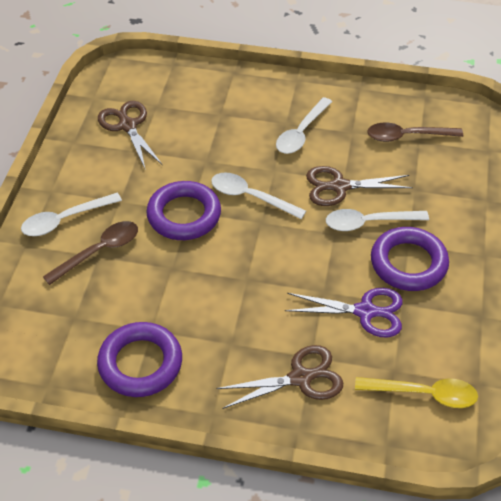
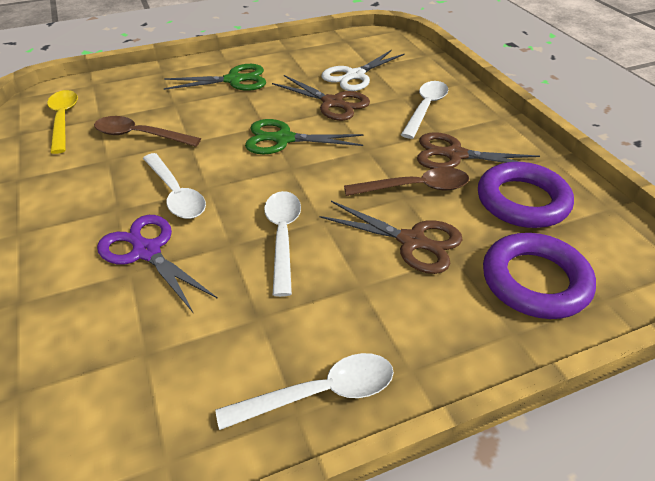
green scissors: none = 0 -> [163,64,266,91] [245,119,364,154] = 2
purple ring: [97,322,182,397] [146,181,221,240] [371,227,449,291] = 3 -> [478,162,574,228] [483,233,596,319] = 2
white scissors: none = 0 -> [321,50,405,91] = 1

